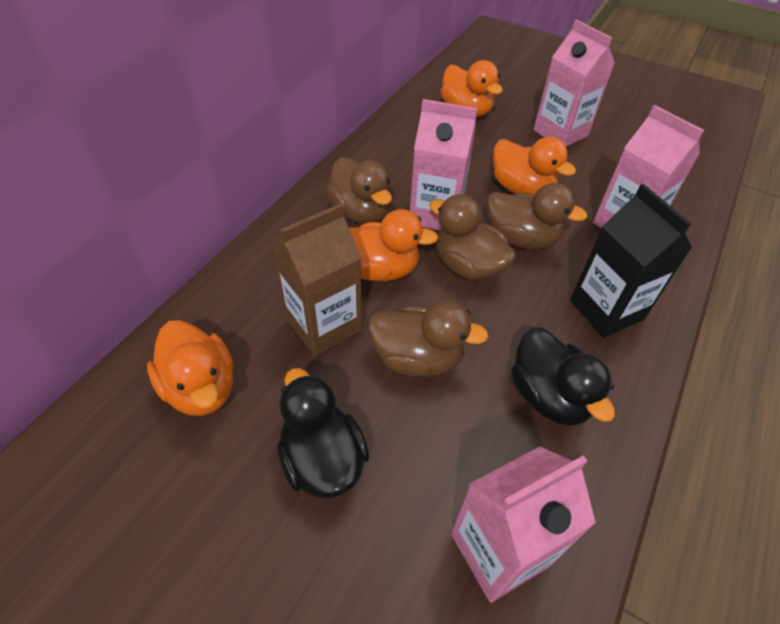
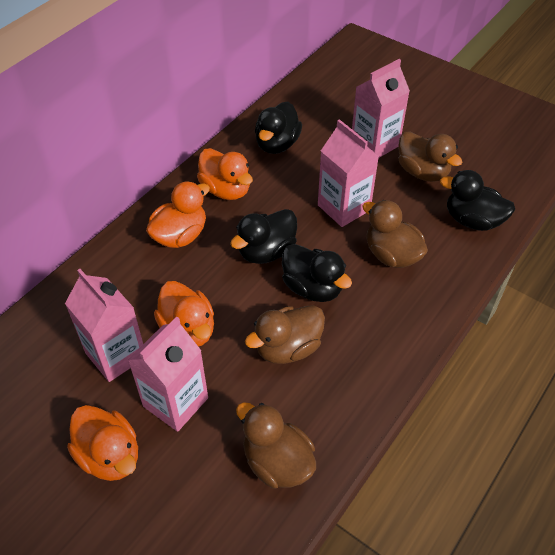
black carton: [570,184,692,337] = 1 -> none = 0
black duck: [277,368,370,499] [511,327,615,426] = 2 -> [230,209,297,264] [255,102,302,154] [282,244,352,302] [440,170,515,231] = 4
brown carton: [272,204,362,356] = 1 -> none = 0

